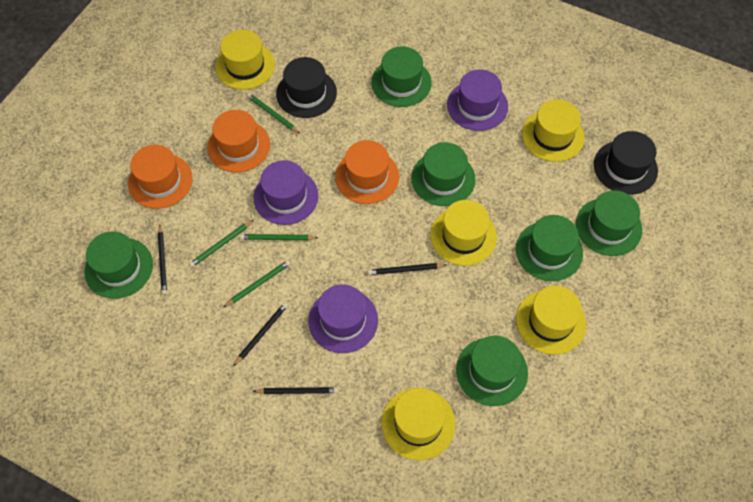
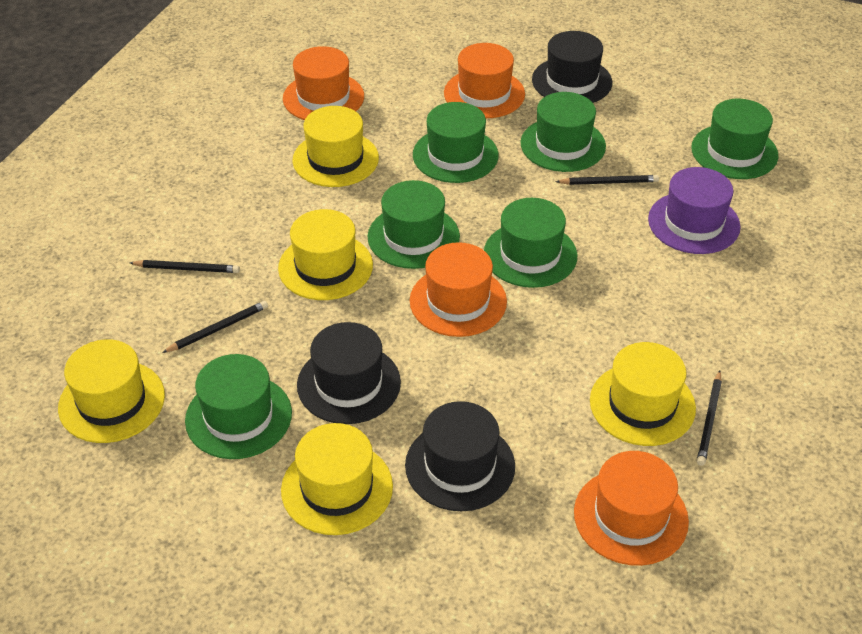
black hat: [276,57,337,118] [594,131,658,195] = 2 -> [297,322,401,424] [405,401,515,511] [532,31,612,103] = 3
green pencil: [189,220,254,267] [223,260,291,307] [240,234,318,240] [247,93,300,134] = 4 -> none = 0
orange hat: [128,145,193,209] [207,110,270,172] [335,140,399,204] = 3 -> [283,46,364,120] [410,242,507,337] [444,43,525,118] [574,451,689,566] = 4
purple hat: [254,160,318,225] [308,284,378,353] [447,69,508,131] = 3 -> [648,167,741,254] = 1

